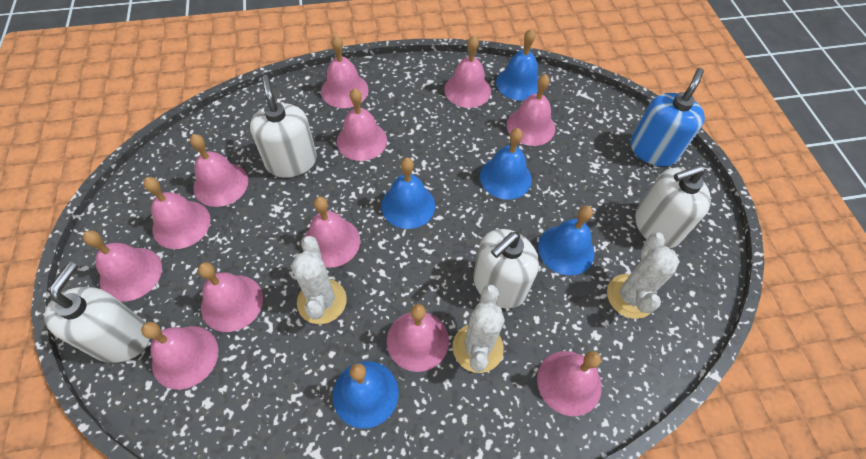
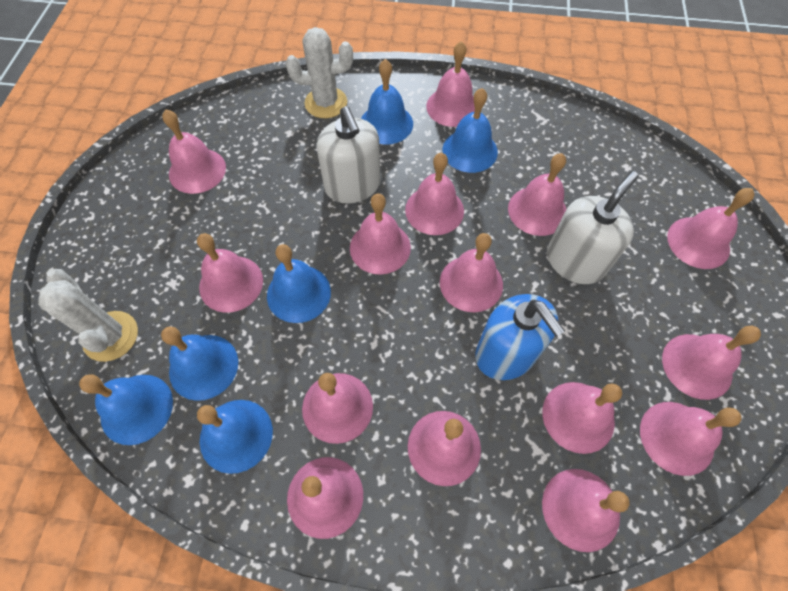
blue bell: [333,361,399,428] [381,158,435,229] [480,128,532,200] [496,29,539,101] [538,206,594,275] = 5 -> [79,375,173,445] [161,326,238,401] [197,400,273,474] [267,244,331,323] [361,59,413,144] [442,88,498,173] = 6
pink bell: [83,230,162,302] [141,322,218,390] [143,177,211,249] [190,134,248,207] [198,262,263,332] [304,197,360,268] [321,36,369,108] [337,88,387,161] [387,304,449,372] [444,36,491,108] [506,74,555,146] [537,351,602,416] = 12 -> [162,109,226,194] [197,233,263,313] [287,457,363,539] [302,373,373,444] [350,193,411,275] [405,153,464,235] [408,411,481,486] [426,41,475,127] [440,233,503,312] [508,153,566,236] [542,382,622,454] [542,469,630,552] [640,402,742,476] [662,326,761,400] [667,188,755,269] = 15
white cactus: [291,236,347,324] [453,284,505,373] [607,232,680,319] = 3 -> [38,269,138,362] [286,27,353,118] = 2
white soap dispenser: [44,262,150,363] [250,75,317,178] [473,229,539,309] [635,165,711,248] = 4 -> [316,106,381,204] [547,171,638,284] = 2

